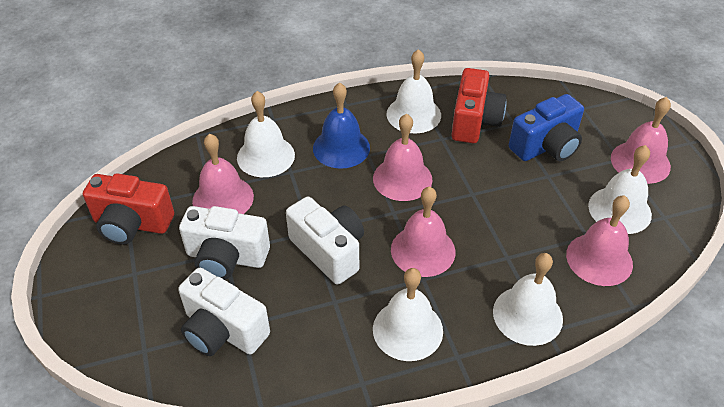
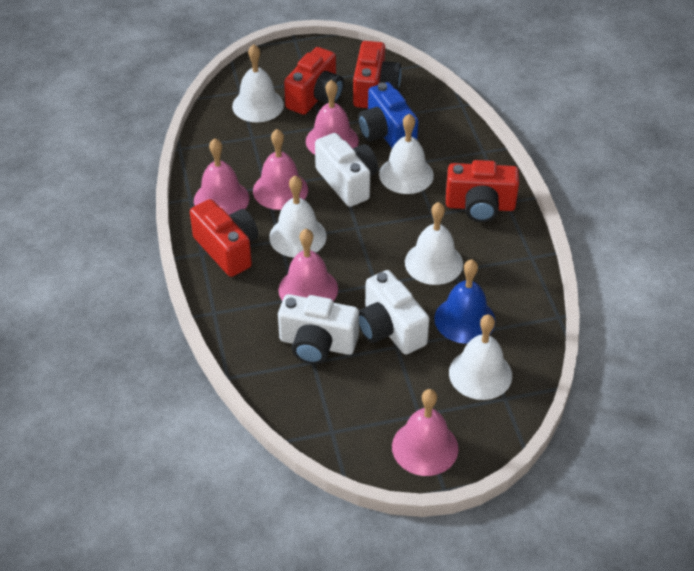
red camera: [83,173,174,244] [452,68,507,143] = 2 -> [190,199,258,277] [284,47,344,115] [353,41,401,108] [446,160,519,222] = 4

